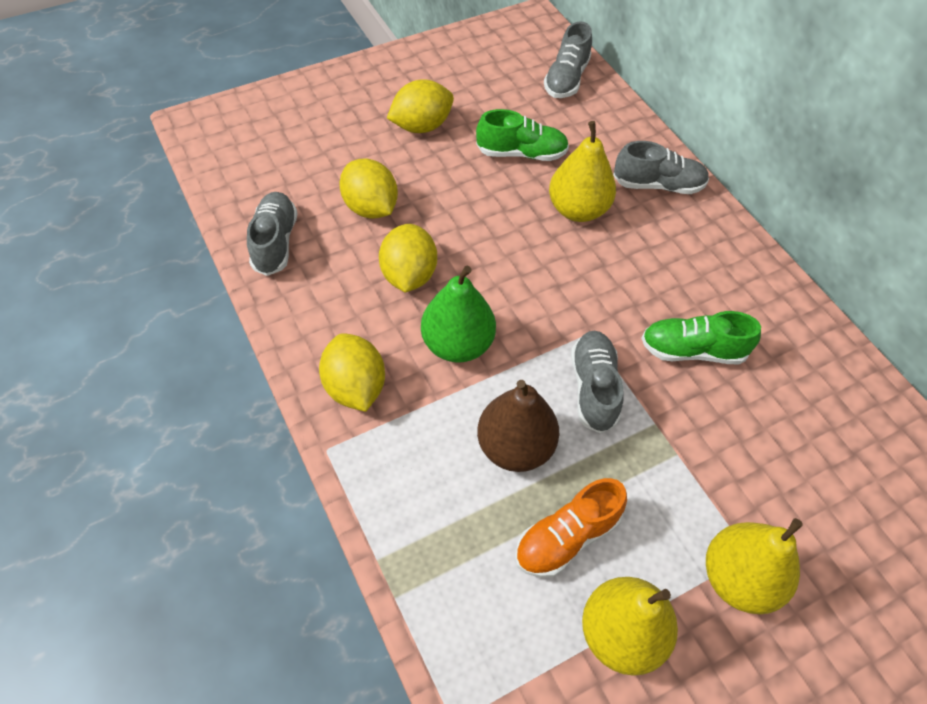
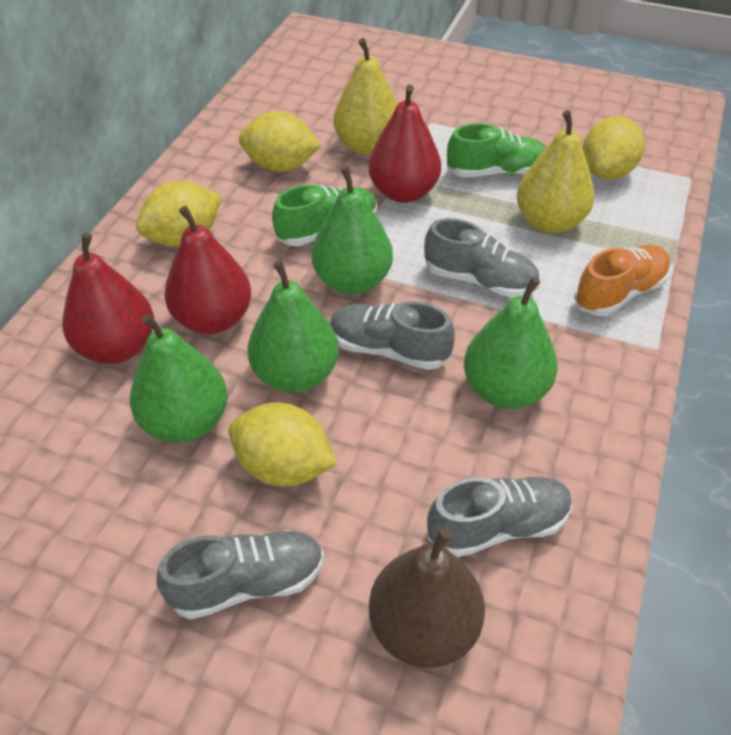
green pear: [421,266,496,363] = 1 -> [130,314,228,443] [248,261,339,393] [311,167,393,294] [464,277,558,409] = 4
red pear: none = 0 -> [62,233,154,364] [164,206,251,334] [368,85,441,203] = 3
yellow pear: [549,121,616,222] [582,577,678,676] [706,518,803,614] = 3 -> [334,38,398,155] [516,110,594,233] = 2

